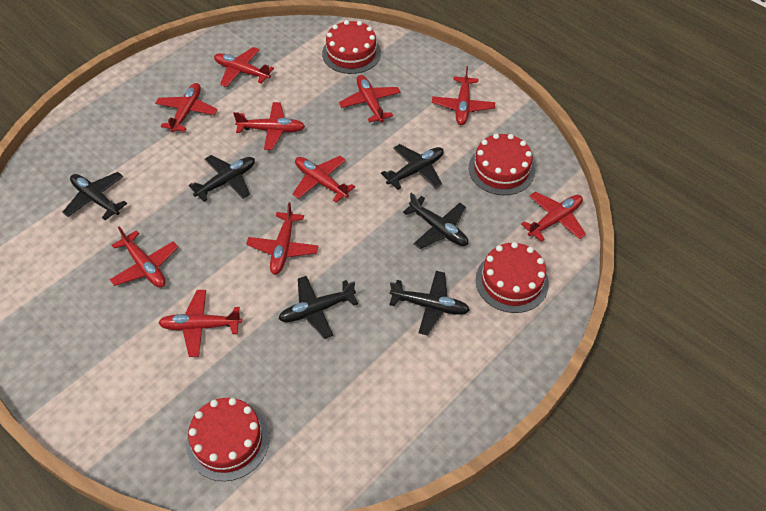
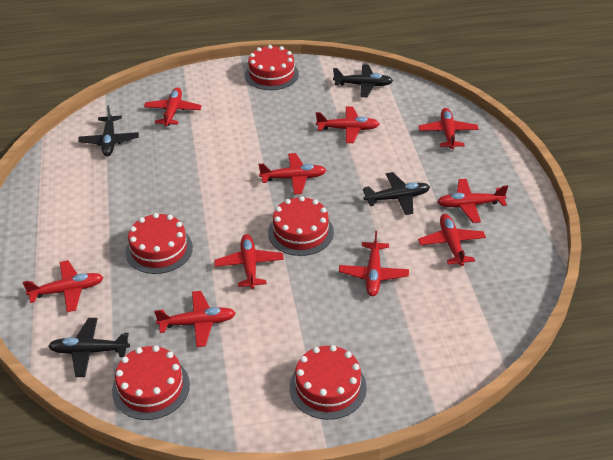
black plane: [63,172,127,220] [189,155,255,202] [278,276,358,339] [381,144,444,190] [389,271,470,335] [403,193,468,249] = 6 -> [49,318,130,377] [78,105,139,156] [333,64,393,97] [363,172,430,215] = 4
red cake: [186,398,270,481] [322,20,381,74] [469,134,535,195] [475,242,549,313] = 4 -> [112,345,190,420] [125,213,193,274] [245,45,299,90] [268,196,334,256] [290,345,367,420] = 5

